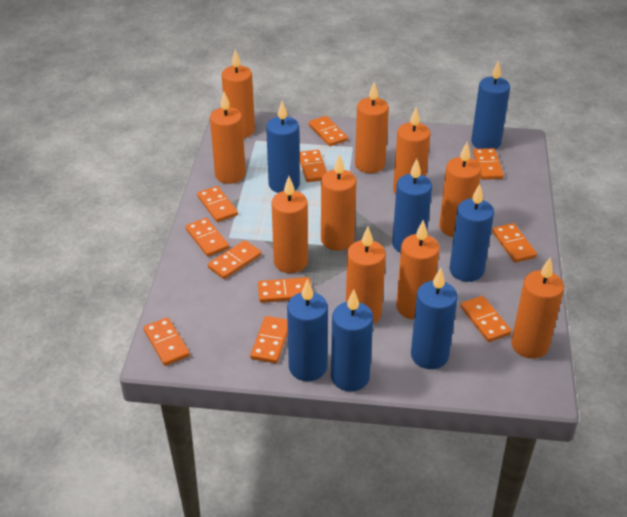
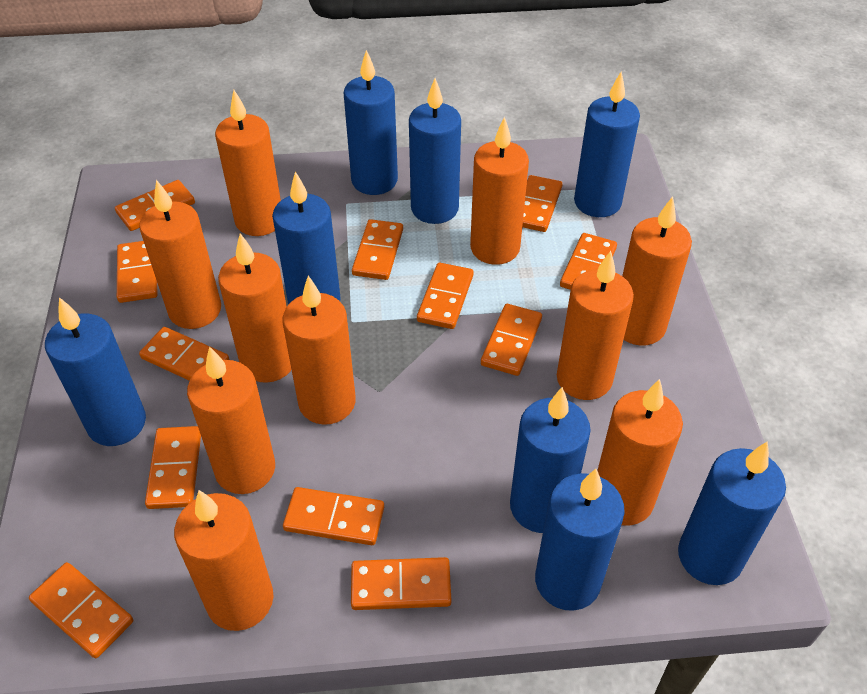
blue candle: [266,101,300,193] [287,279,328,381] [331,289,373,392] [392,159,432,253] [411,268,458,369] [449,184,494,282] [471,60,510,150] = 7 -> [45,297,146,446] [272,171,341,305] [344,50,398,195] [409,78,461,224] [510,387,591,533] [535,469,625,611] [574,71,640,217] [678,441,786,585] = 8
orange domino: [143,317,190,366] [185,218,229,257] [197,186,238,222] [208,240,261,279] [250,316,288,364] [258,277,311,303] [299,150,327,182] [309,116,348,146] [460,296,512,342] [473,148,504,180] [492,223,537,263] = 11 -> [29,562,133,658] [115,180,195,231] [117,241,158,303] [139,327,230,381] [145,426,201,509] [283,487,384,545] [351,557,451,610] [352,219,403,280] [417,263,473,329] [481,304,542,376] [522,175,562,232] [560,233,617,290] = 12

